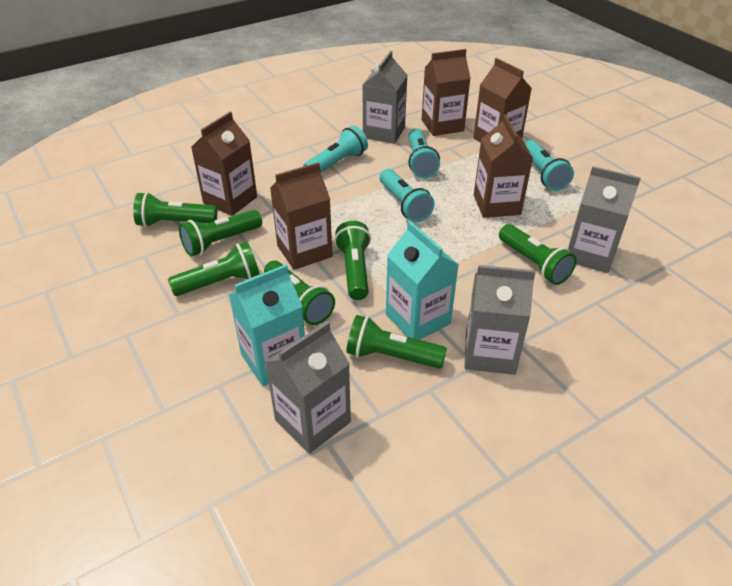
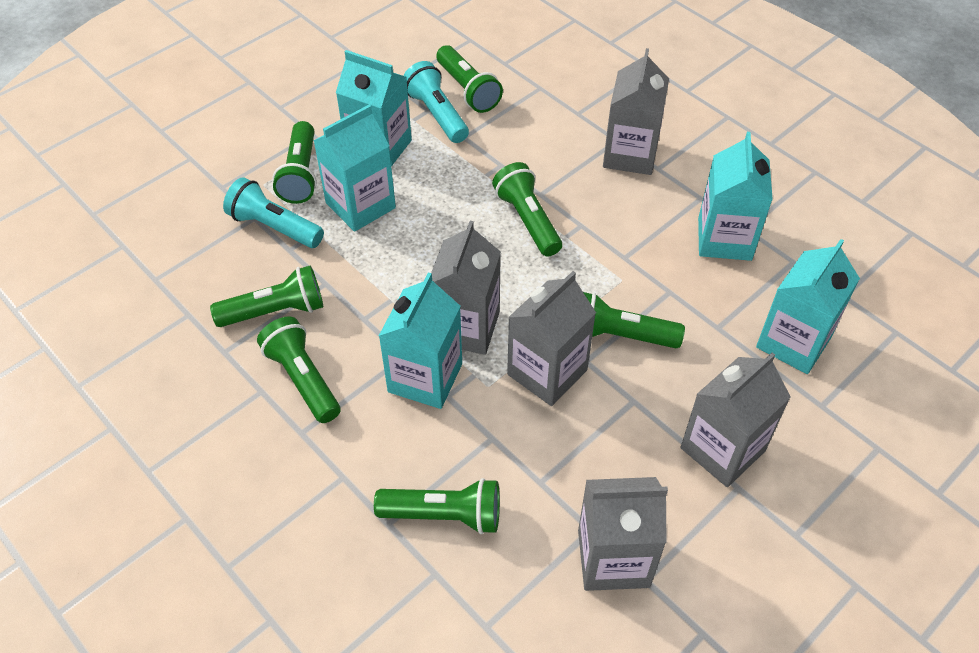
brown carton: [191,112,257,216] [270,162,333,270] [422,49,471,136] [473,58,532,143] [474,114,533,218] = 5 -> none = 0
grey carton: [265,321,351,454] [363,51,407,144] [464,265,536,375] [568,166,641,273] = 4 -> [431,221,501,355] [507,271,596,406] [578,477,668,591] [603,48,669,175] [681,352,791,487] = 5
turquoise carton: [229,264,305,386] [386,221,459,340] = 2 -> [314,104,396,232] [336,50,412,166] [379,272,462,409] [698,132,773,261] [756,239,860,374] = 5
turquoise flashlight: [303,126,368,172] [380,169,435,222] [408,128,440,178] [525,140,574,191] = 4 -> [223,177,324,248] [403,61,469,143] = 2

